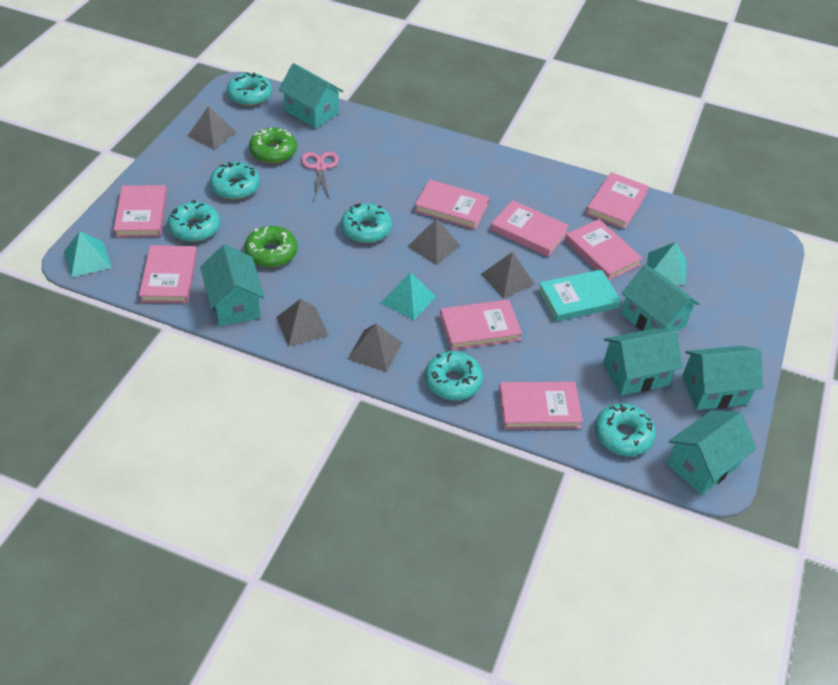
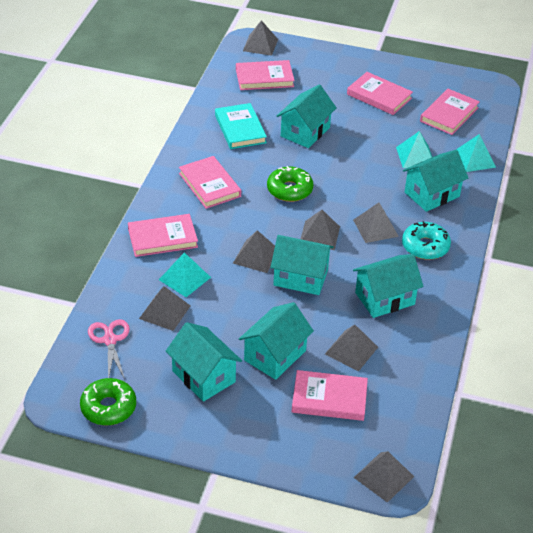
grey pyramid: [187,106,236,149] [276,299,328,347] [348,324,403,372] [407,218,461,265] [481,252,535,299] = 5 -> [139,286,190,331] [233,230,275,273] [243,20,278,56] [301,210,340,250] [325,325,378,371] [353,203,399,243] [354,451,414,503] = 7
pink book: [114,185,167,238] [139,245,197,303] [415,180,490,230] [440,300,522,350] [491,200,569,257] [499,382,583,429] [565,219,643,280] [586,172,649,229] = 8 -> [128,214,198,257] [179,156,241,209] [236,60,295,90] [292,370,368,421] [347,72,413,115] [420,89,480,135] = 6
turquoise donut: [168,200,220,242] [210,162,260,200] [227,72,272,106] [341,203,392,243] [425,351,483,400] [595,403,656,456] = 6 -> [402,221,451,260] = 1

